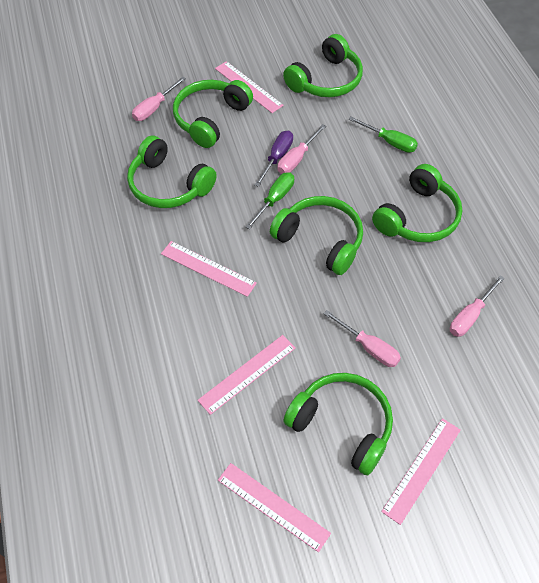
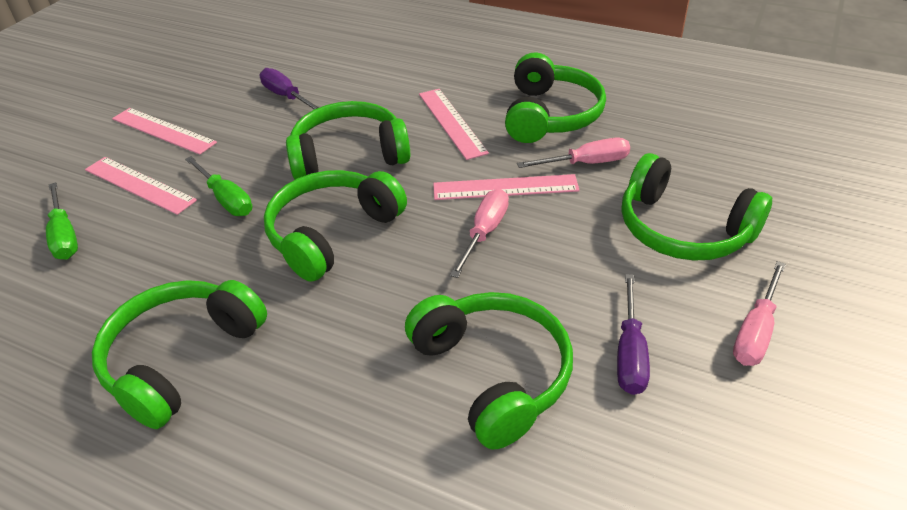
pink ruler: [161,241,257,297] [197,335,296,415] [215,61,284,113] [218,463,331,552] [381,418,461,525] = 5 -> [85,157,197,215] [112,108,217,155] [419,89,489,160] [433,174,580,200] = 4
pink screwdriver: [132,77,186,121] [277,124,326,174] [323,310,401,367] [450,275,505,337] = 4 -> [450,189,509,278] [517,138,630,168] [733,261,786,366] = 3
purple screwdriver: [255,130,293,187] = 1 -> [260,68,320,110] [617,274,650,395] = 2

